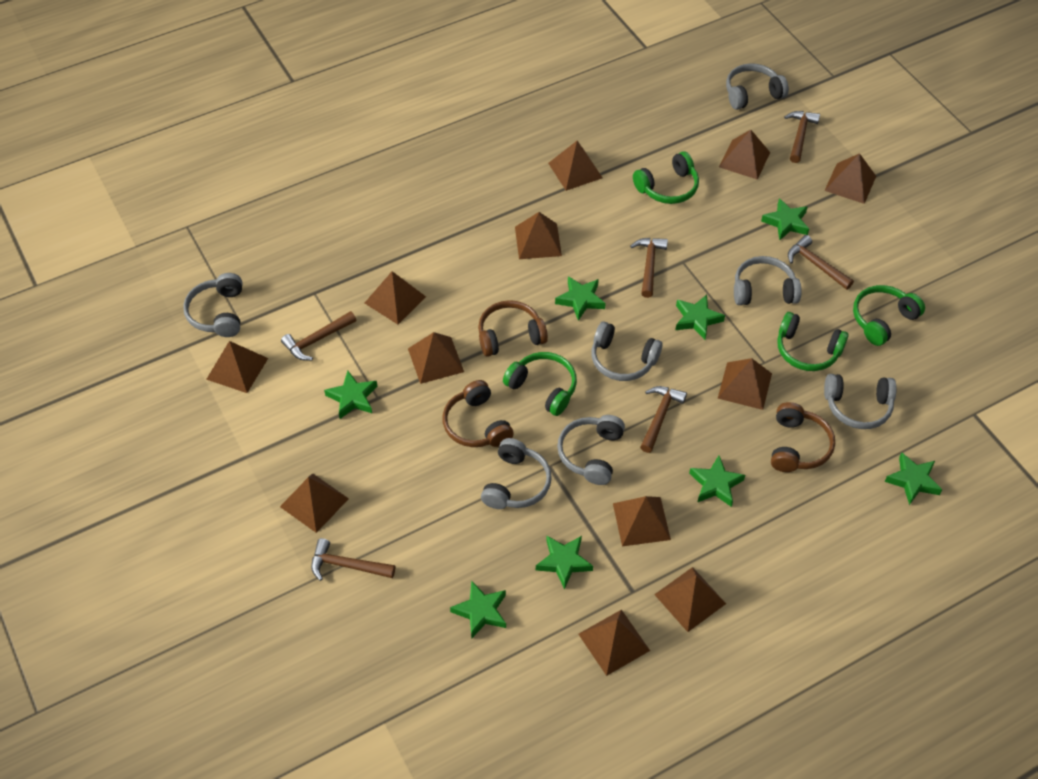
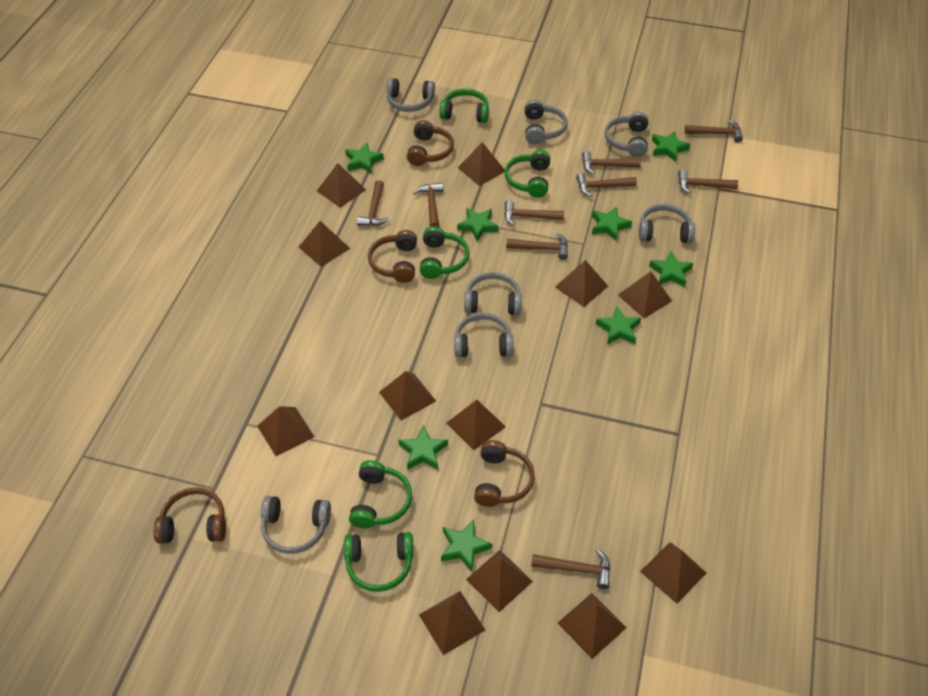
brown hammer: [281,311,356,361] [311,538,395,581] [630,238,668,298] [640,386,687,453] [784,111,820,163] [788,235,854,290] = 6 -> [357,180,389,226] [413,182,443,227] [504,200,564,226] [506,233,568,260] [531,548,610,589] [576,173,637,197] [582,151,641,174] [678,169,738,194] [685,120,743,142] = 9
brown headphones: [443,380,514,447] [478,300,548,357] [771,402,835,472] = 3 -> [153,487,226,544] [368,230,417,283] [407,120,454,166] [474,440,535,507] = 4
green headphones: [503,352,577,416] [633,151,699,204] [777,312,849,371] [853,285,925,346] = 4 -> [344,532,413,592] [349,460,412,528] [420,226,469,279] [440,89,489,123] [504,150,550,198] = 5

